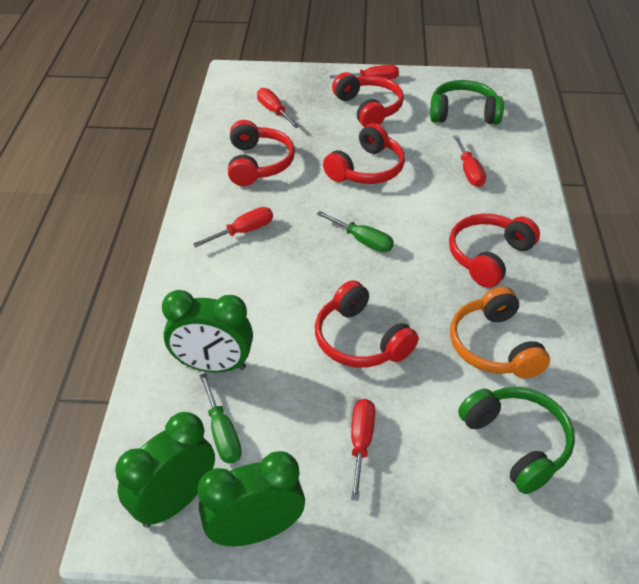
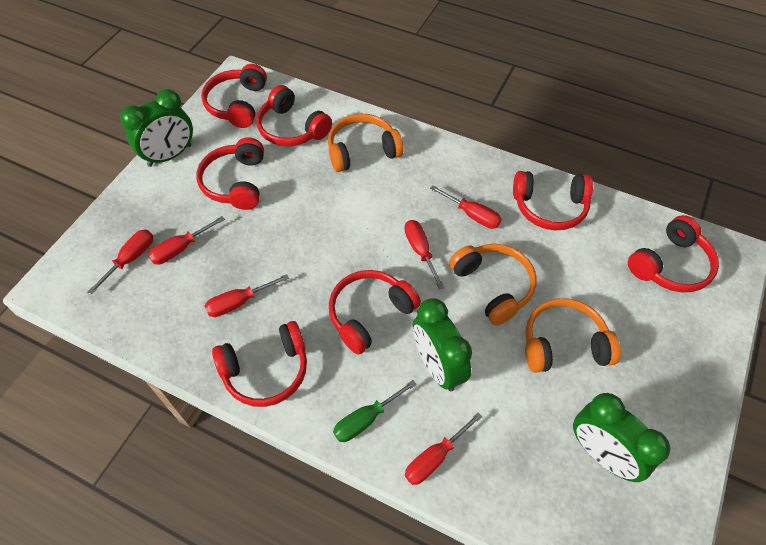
green headphones: [430,80,504,124] [458,387,575,494] = 2 -> none = 0
green screwdriver: [199,373,242,463] [317,211,394,252] = 2 -> [333,380,417,442] = 1
orange headphones: [450,286,550,379] = 1 -> [328,114,403,172] [449,244,537,325] [525,298,621,373] = 3
red headphones: [228,120,295,186] [315,280,418,367] [323,123,405,184] [332,72,404,127] [449,214,540,288] = 5 -> [196,137,264,210] [201,64,267,128] [212,321,307,407] [256,85,332,146] [329,270,421,355] [513,171,593,230] [628,215,719,292] = 7
red screwdriver: [193,207,273,247] [257,88,300,128] [330,65,399,79] [351,399,375,501] [453,135,486,187] = 5 -> [87,229,153,295] [148,216,225,265] [204,274,289,317] [404,220,445,289] [405,412,483,485] [430,185,501,229] = 6

